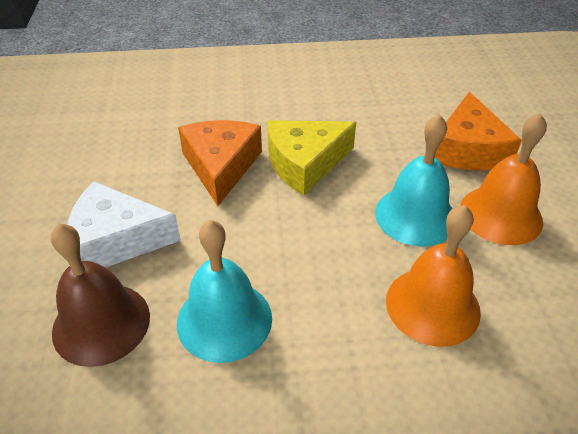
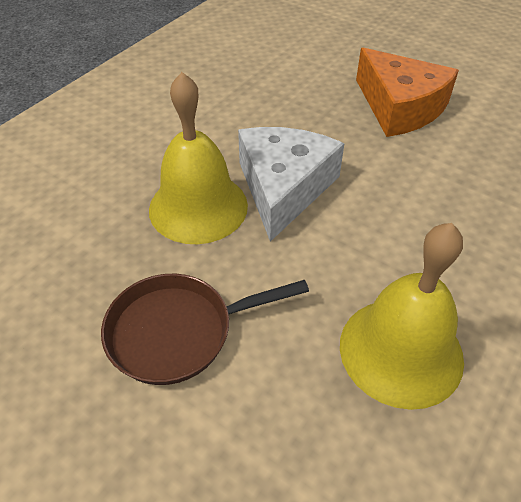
brown bell: [51,224,150,367] = 1 -> none = 0
brown pan: none = 0 -> [101,274,309,385] = 1
orange bell: [386,205,481,347] [460,113,547,245] = 2 -> none = 0
orange cheese: [178,120,262,206] [435,92,522,170] = 2 -> [356,48,459,137] = 1
turquoise bell: [177,220,272,363] [375,114,453,247] = 2 -> none = 0
yellow bell: none = 0 -> [149,72,248,244] [340,223,464,410] = 2
yellow cheese: [268,120,356,195] = 1 -> none = 0

